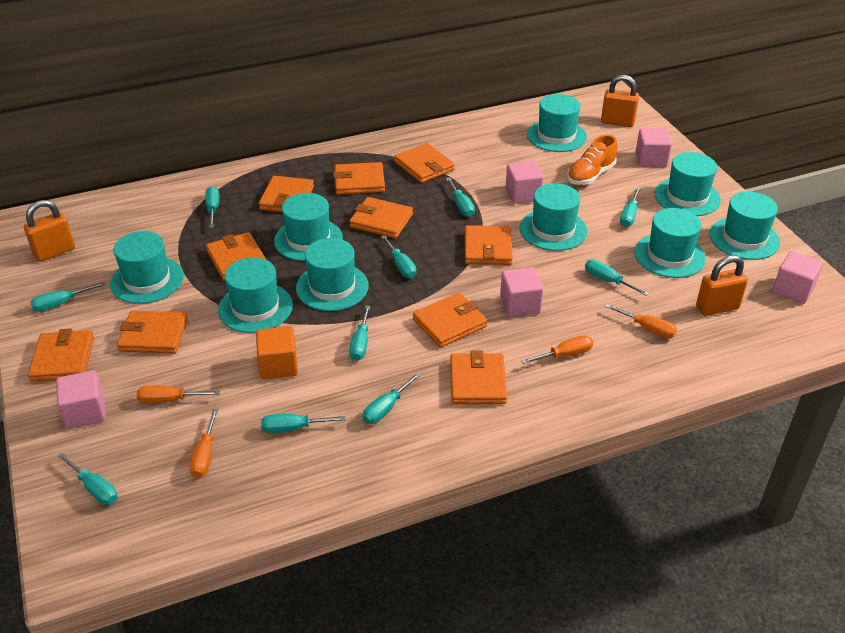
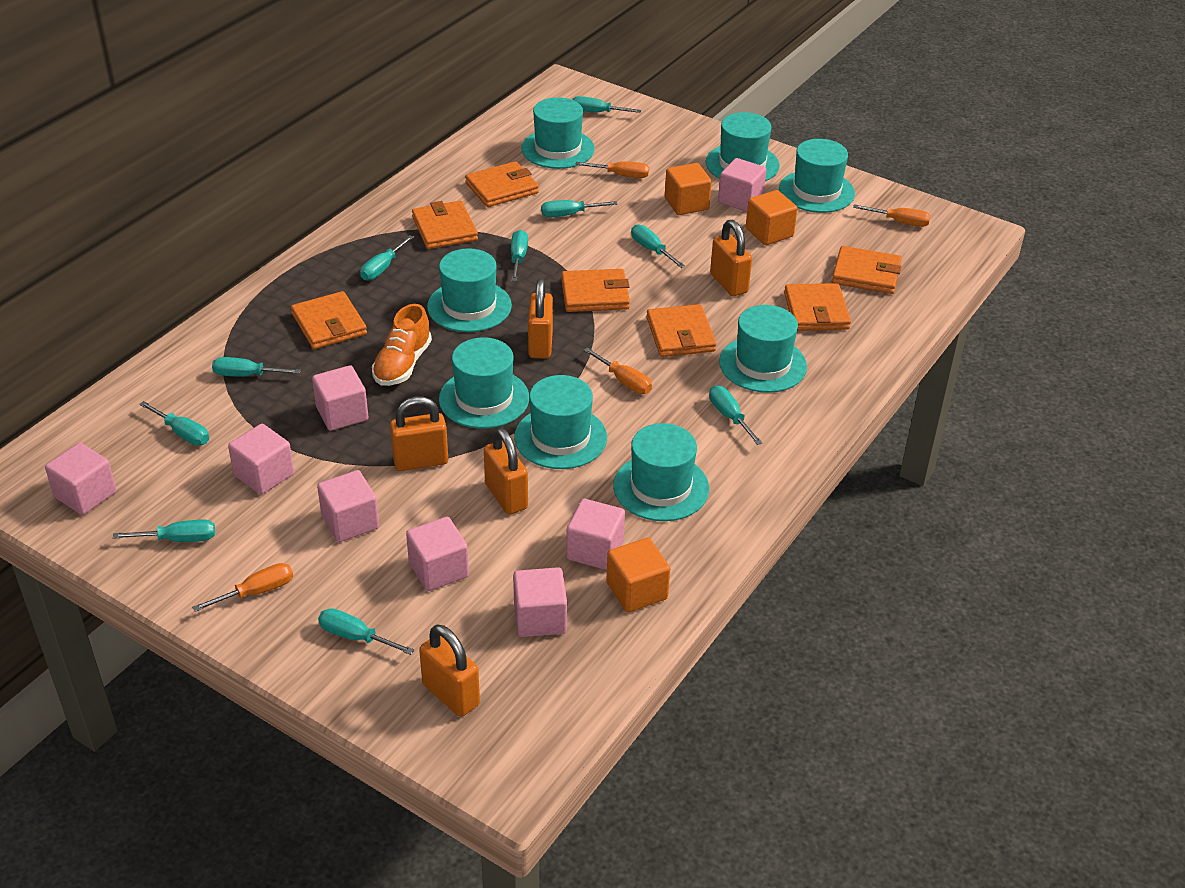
orange cube: [256,326,298,379] = 1 -> [606,538,670,612] [665,163,712,215] [746,190,798,245] = 3
orange padlock: [24,200,75,262] [601,75,639,127] [696,255,748,316] = 3 -> [390,396,448,471] [419,625,480,717] [484,428,528,515] [528,279,553,359] [710,220,752,296] = 5
orange wallet: [28,329,94,381] [117,310,188,354] [206,232,266,280] [259,176,314,212] [333,162,385,195] [349,197,413,238] [394,143,455,183] [413,293,488,348] [450,351,507,404] [465,225,513,265] = 10 -> [291,291,367,349] [412,201,478,249] [465,161,539,207] [561,269,630,312] [647,304,717,357] [784,283,851,331] [832,246,902,294] = 7
pink cube: [56,370,106,429] [500,267,543,317] [506,160,544,204] [636,128,672,167] [772,251,823,304] = 5 -> [45,443,116,515] [228,424,294,495] [312,365,369,431] [317,470,379,542] [406,517,469,591] [513,567,567,637] [566,499,625,570] [718,158,767,212] = 8
turquoise hat: [110,231,184,304] [218,257,293,333] [274,193,343,261] [296,238,369,311] [519,183,588,251] [527,94,587,152] [634,208,706,278] [655,152,721,216] [710,192,780,260] = 9 -> [427,248,512,332] [439,337,529,429] [514,375,607,469] [521,97,595,169] [613,423,709,521] [705,112,780,181] [719,305,807,393] [779,139,855,213] = 8

